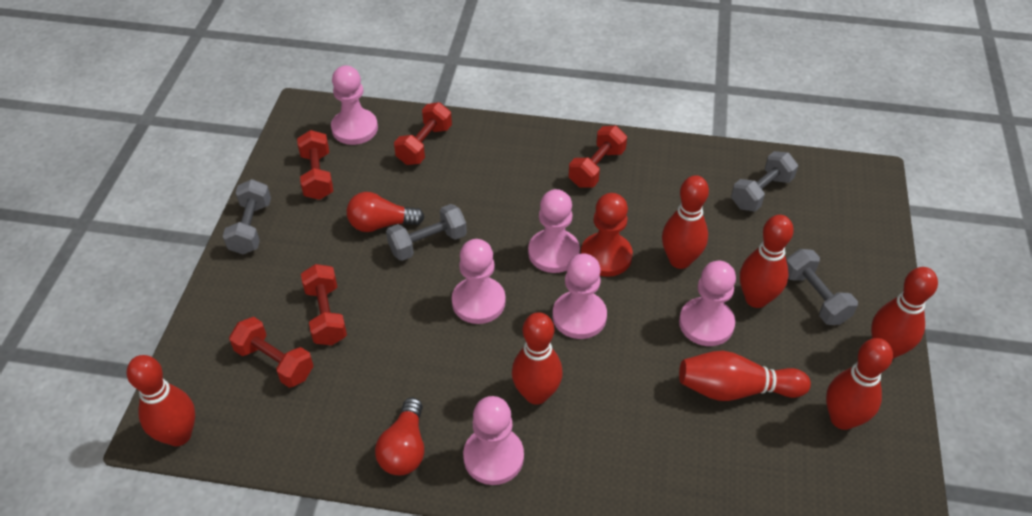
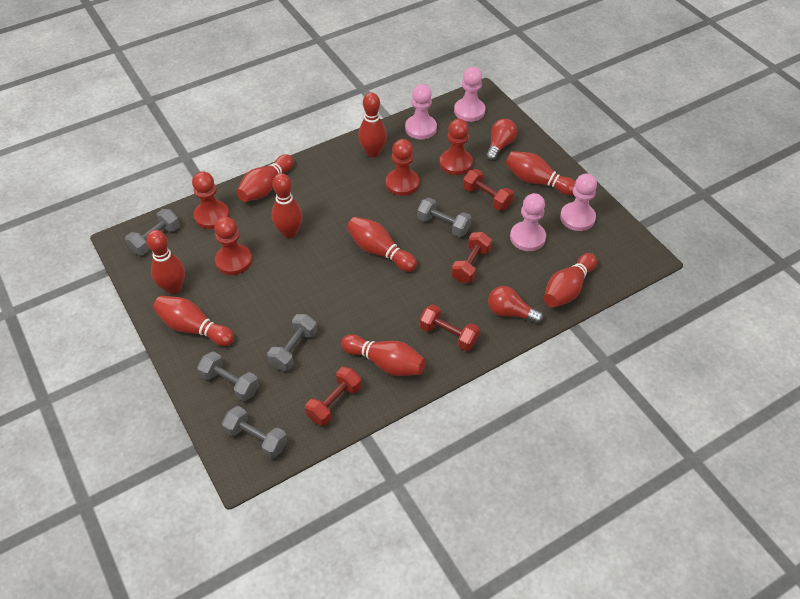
grey dumbbell: [223,179,271,254] [386,204,467,261] [731,151,798,212] [786,249,858,325] = 4 -> [125,209,180,255] [197,351,259,401] [222,406,287,459] [267,314,317,371] [417,198,472,237] = 5
pink pawn: [331,65,378,145] [452,239,506,324] [463,396,524,485] [528,189,580,273] [553,254,607,339] [679,261,736,346] = 6 -> [405,84,437,139] [454,67,485,122] [510,193,546,251] [560,173,597,231] = 4
red bowling pin: [127,355,195,446] [512,312,563,405] [662,175,709,269] [679,351,811,401] [740,215,794,308] [826,338,893,430] [871,267,938,359] = 7 -> [146,230,185,295] [153,296,234,346] [236,154,294,202] [272,173,303,238] [341,334,426,376] [347,217,417,272] [358,92,387,157] [505,151,575,196] [544,253,597,308] = 9
red dumbbell: [229,317,313,388] [297,130,333,200] [301,264,347,345] [394,102,452,165] [568,126,627,187] = 5 -> [305,367,361,426] [420,304,480,351] [451,232,492,283] [463,169,514,211] = 4
red pawn: [581,193,633,277] = 1 -> [192,171,230,229] [214,217,252,275] [386,139,419,196] [440,119,473,175] = 4

